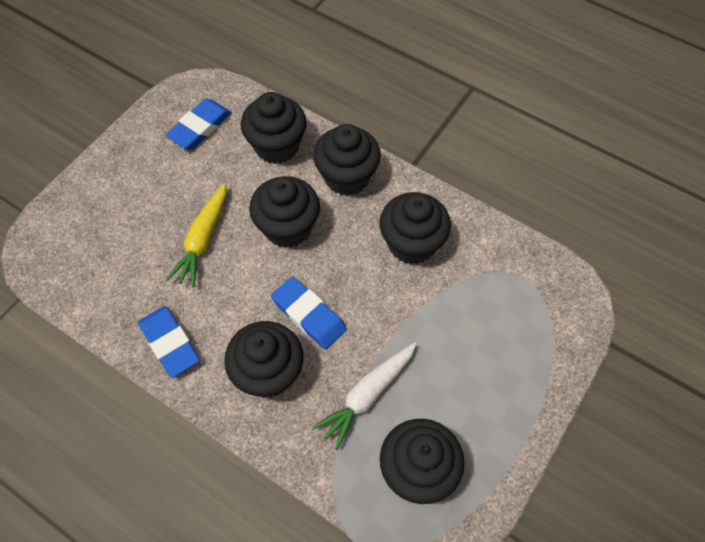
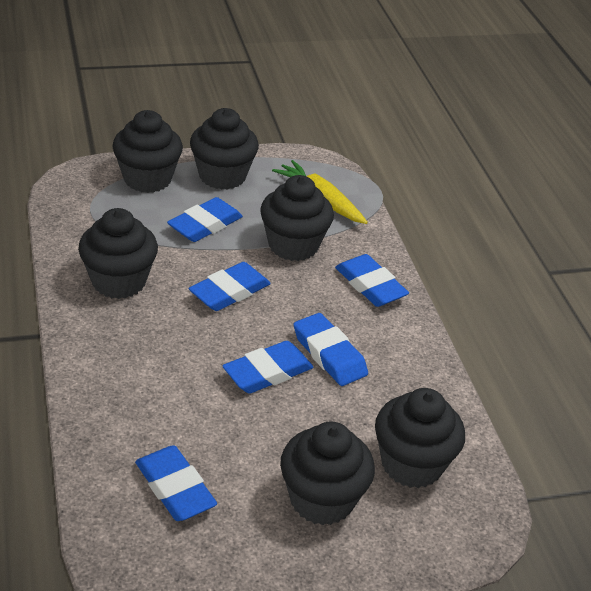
blue eraser: [138,306,200,378] [166,99,231,149] [271,277,347,350] = 3 -> [135,445,217,521] [167,197,243,242] [189,262,271,311] [223,341,313,394] [293,313,368,386] [335,254,409,307] = 6
white carrot: [313,342,417,450] = 1 -> none = 0

